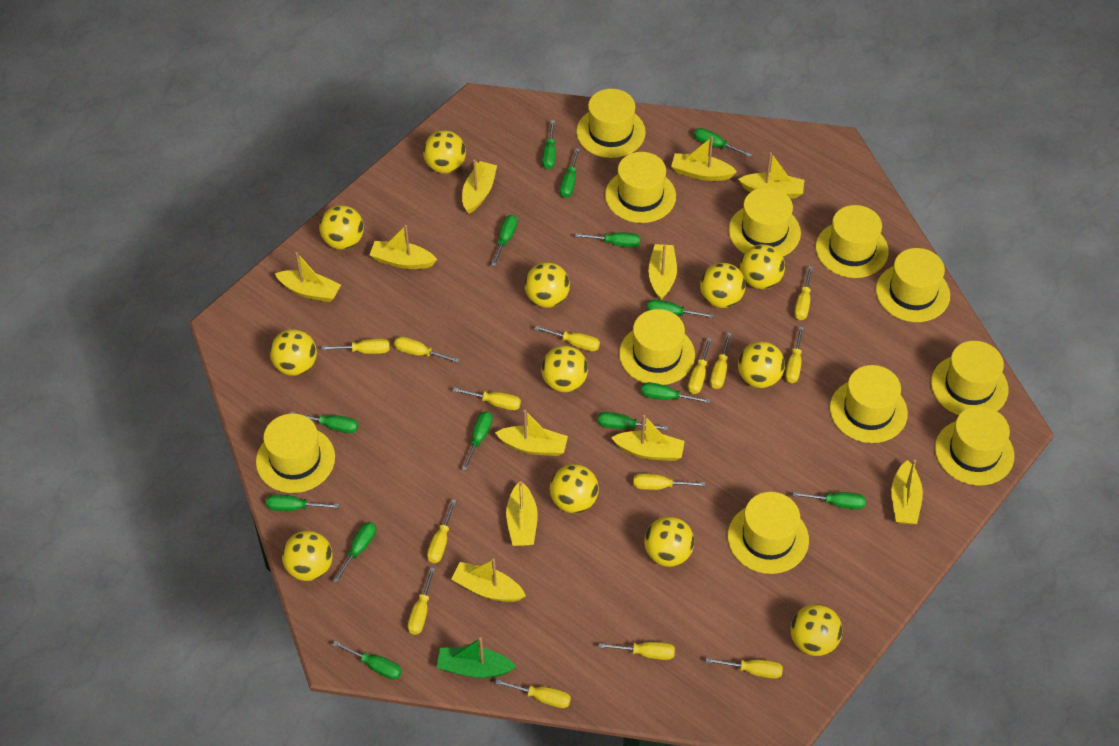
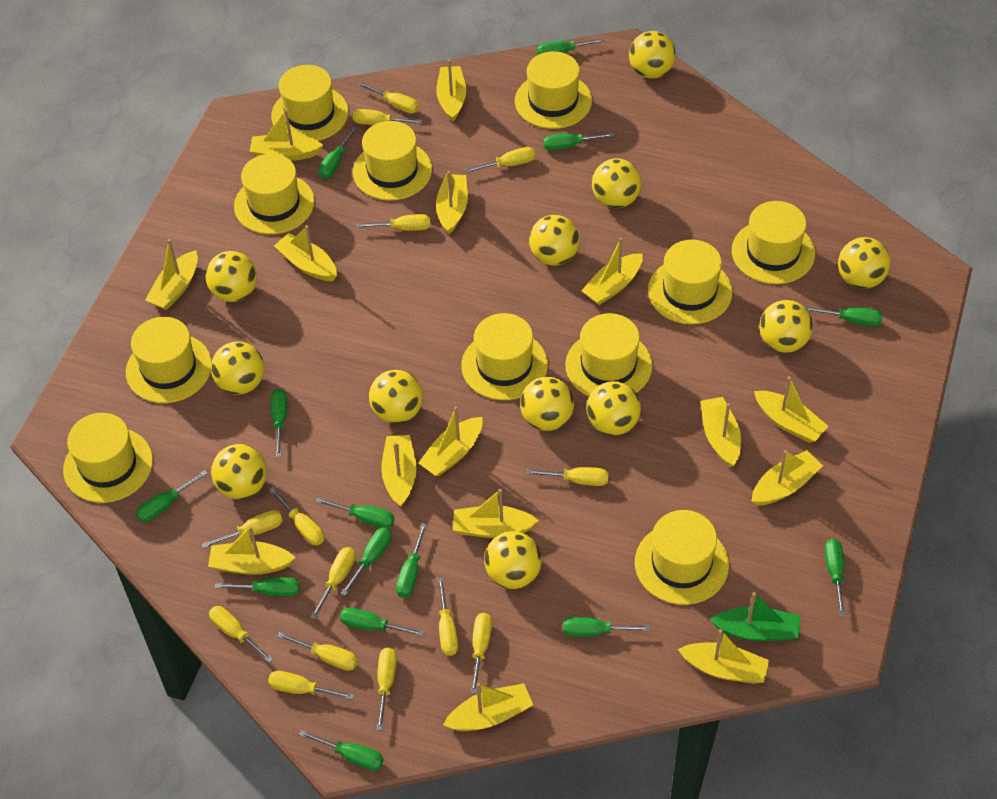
yellow boat: [275,252,341,302] [370,225,437,269] [451,559,526,602] [462,159,497,214] [495,410,568,456] [506,481,538,546] [611,415,685,461] [648,244,677,300] [671,136,737,181] [738,152,804,198] [891,460,923,524] = 11 -> [145,239,198,310] [208,526,295,575] [250,109,323,161] [274,225,337,281] [381,435,417,507] [418,407,483,477] [436,59,466,122] [436,171,468,234] [443,683,533,731] [453,489,539,538] [582,238,643,305] [678,629,769,684] [701,397,741,468] [752,450,823,506] [754,376,829,443] = 15

